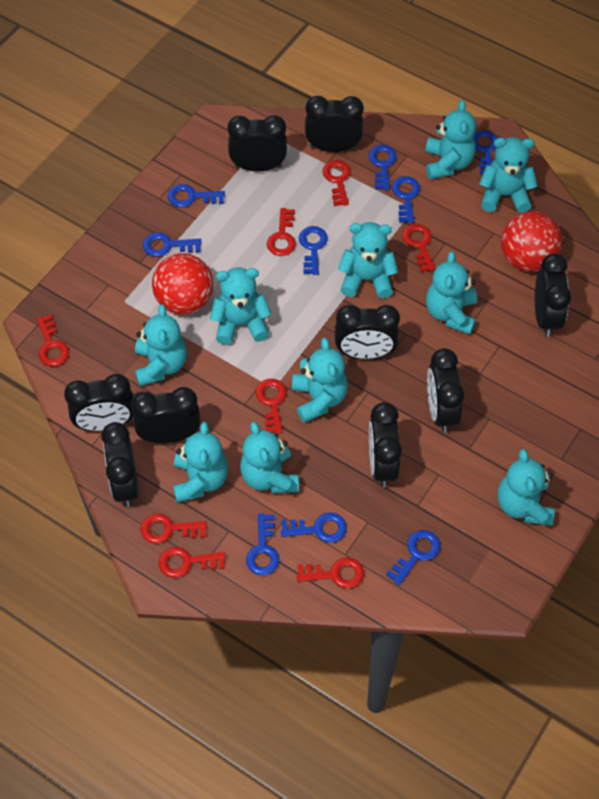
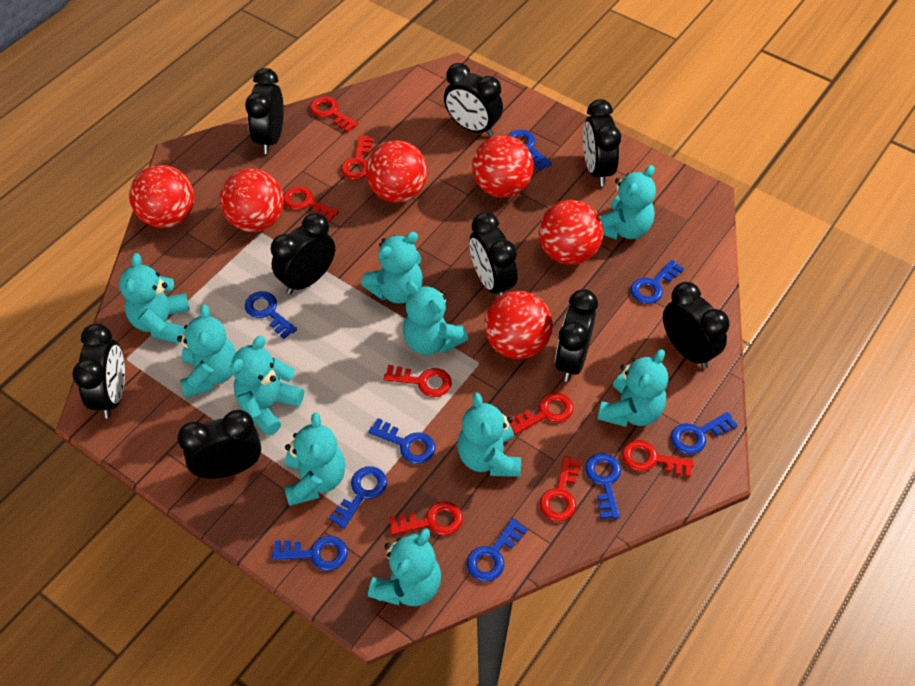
red ball: [152,253,213,314] [501,211,562,272] = 2 -> [129,165,194,228] [220,169,284,232] [366,140,428,203] [472,135,534,198] [484,291,553,359] [539,200,603,265] = 6

